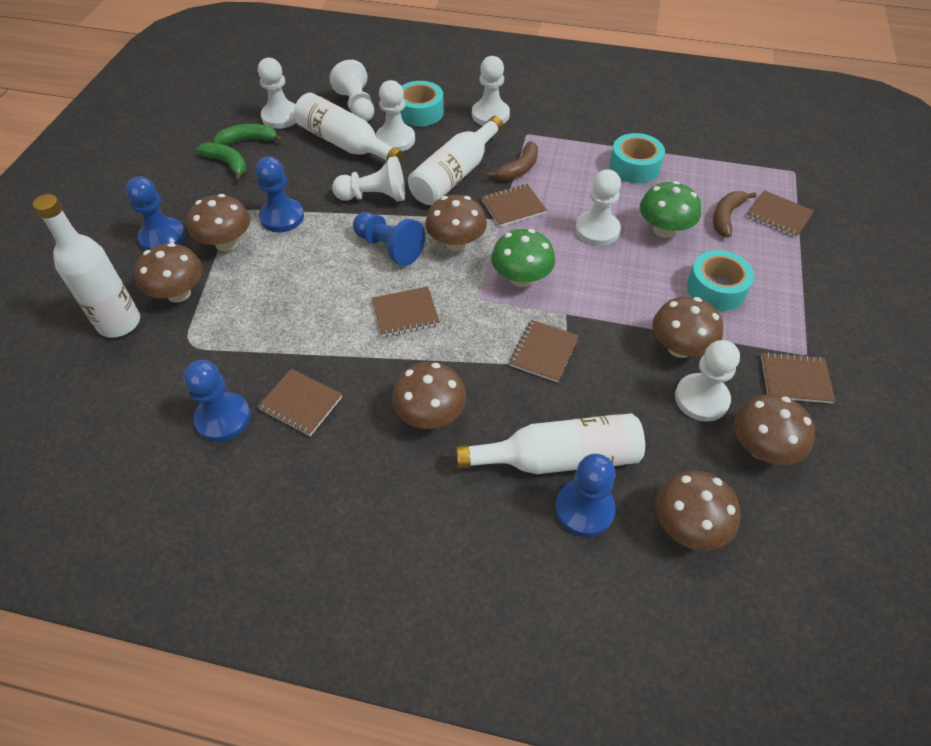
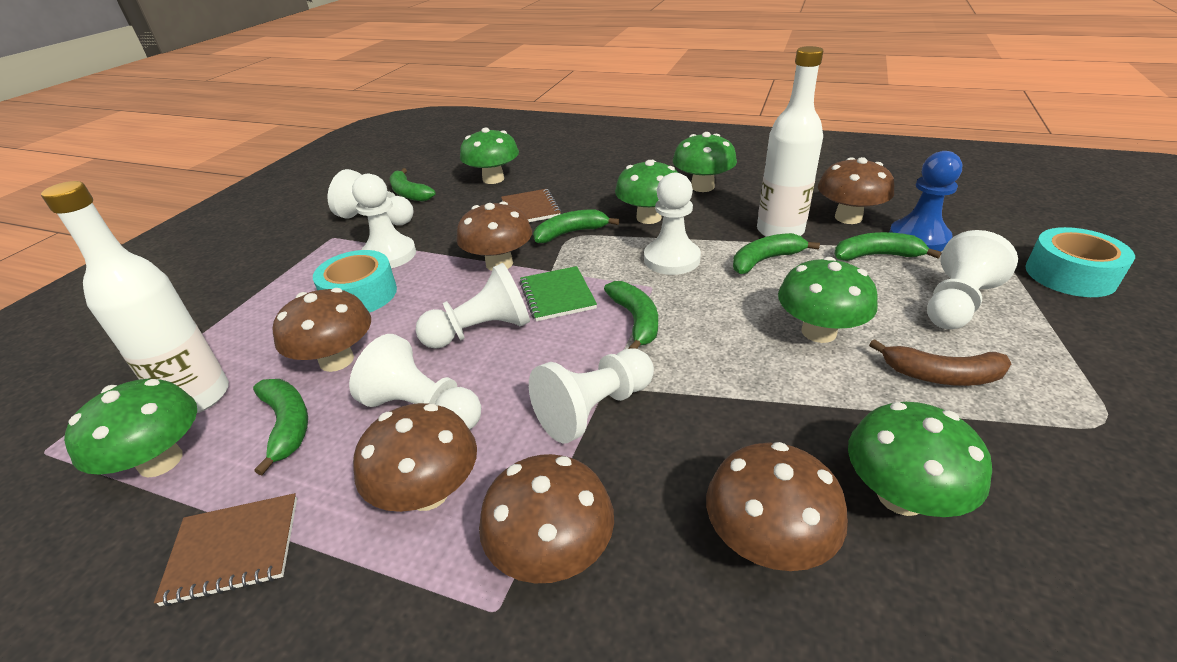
blue pawn: [126,176,185,250] [184,360,251,442] [255,157,304,232] [353,212,425,266] [555,454,616,537] = 5 -> [889,151,962,252] = 1
brown banana: [486,141,538,180] [713,191,756,237] = 2 -> [869,339,1011,386] = 1
brown mushroom: [135,243,203,303] [187,194,250,251] [392,362,466,429] [425,195,487,251] [652,296,723,358] [655,471,740,551] [734,394,815,465] = 7 -> [273,288,371,372] [353,403,477,512] [456,201,532,271] [479,454,614,583] [706,442,848,571] [818,157,894,224] = 6
brown notebook: [257,369,342,436] [372,287,440,337] [481,184,547,227] [509,320,579,383] [746,190,814,238] [761,352,835,403] = 6 -> [154,493,297,606] [501,189,561,222] = 2
green banana: [196,142,246,181] [213,124,283,145] = 2 -> [253,379,308,475] [390,168,436,201] [533,209,620,243] [604,281,658,349] [733,233,820,274] [834,232,942,261] = 6
green mushroom: [491,229,555,287] [640,181,701,238] = 2 -> [64,379,197,478] [460,128,519,184] [615,160,678,224] [673,132,737,192] [778,257,878,343] [848,402,992,517] = 6
green notebook: none = 0 -> [520,266,597,321] = 1
turquoise tape: [400,81,444,127] [610,133,665,183] [687,250,754,311] = 3 -> [313,250,397,313] [1025,227,1135,297] = 2
white bottle: [33,194,140,338] [294,93,404,164] [408,116,504,205] [456,413,645,474] = 4 -> [41,181,229,413] [757,46,823,237] = 2

